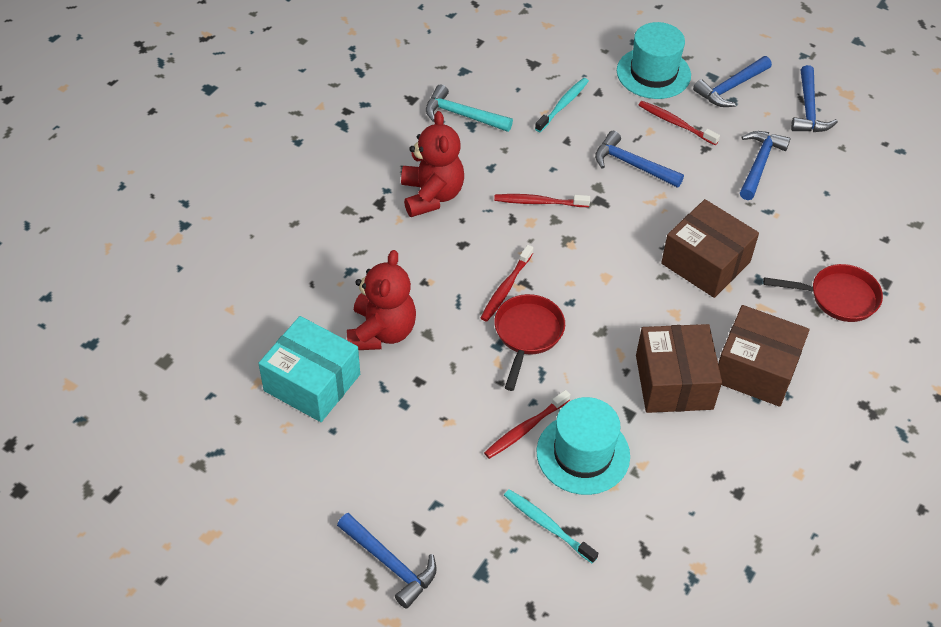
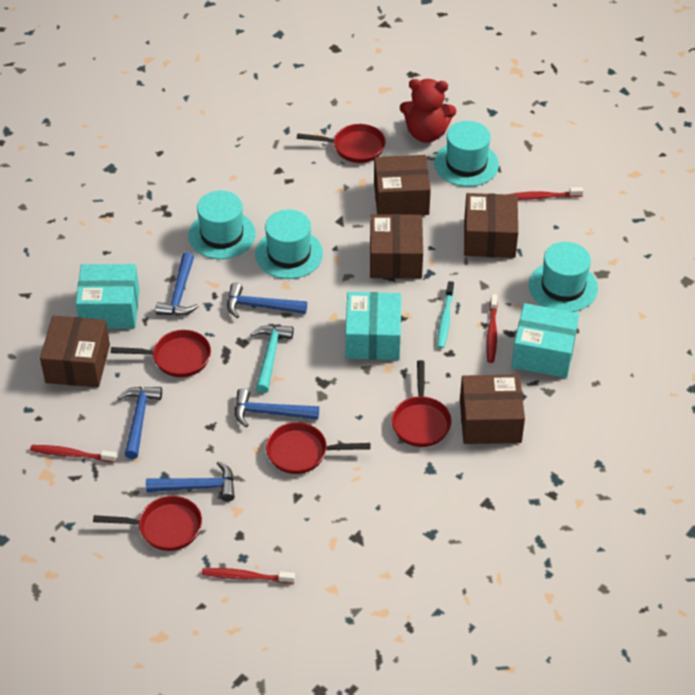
brown box: [636,324,722,413] [661,199,759,298] [718,305,810,407] = 3 -> [40,316,110,387] [370,214,423,279] [374,155,431,215] [460,374,525,444] [464,193,518,258] = 5
red pan: [494,294,565,391] [763,264,883,322] = 2 -> [93,496,202,551] [111,330,211,377] [266,422,370,474] [297,124,386,163] [391,360,451,447] = 5
red teddy bear: [347,250,416,350] [401,111,464,217] = 2 -> [400,79,456,143] = 1
turquoise box: [258,316,360,422] = 1 -> [76,264,139,329] [345,292,401,360] [511,303,579,378] = 3
turquoise hat: [537,397,630,495] [617,22,691,99] = 2 -> [188,191,256,259] [255,209,323,279] [434,121,499,187] [529,242,598,312] = 4
turquoise toothbrush: [504,489,598,564] [535,78,589,132] = 2 -> [437,281,454,349] = 1

